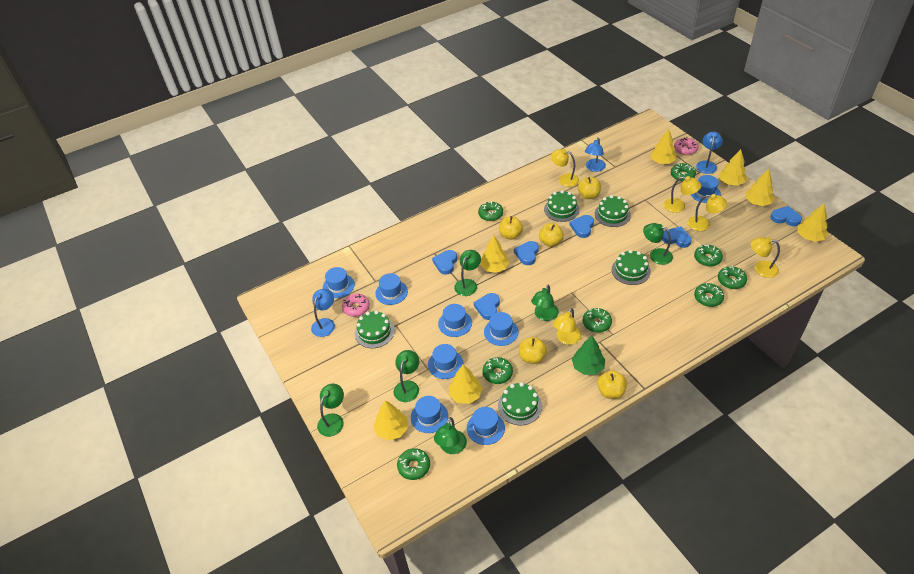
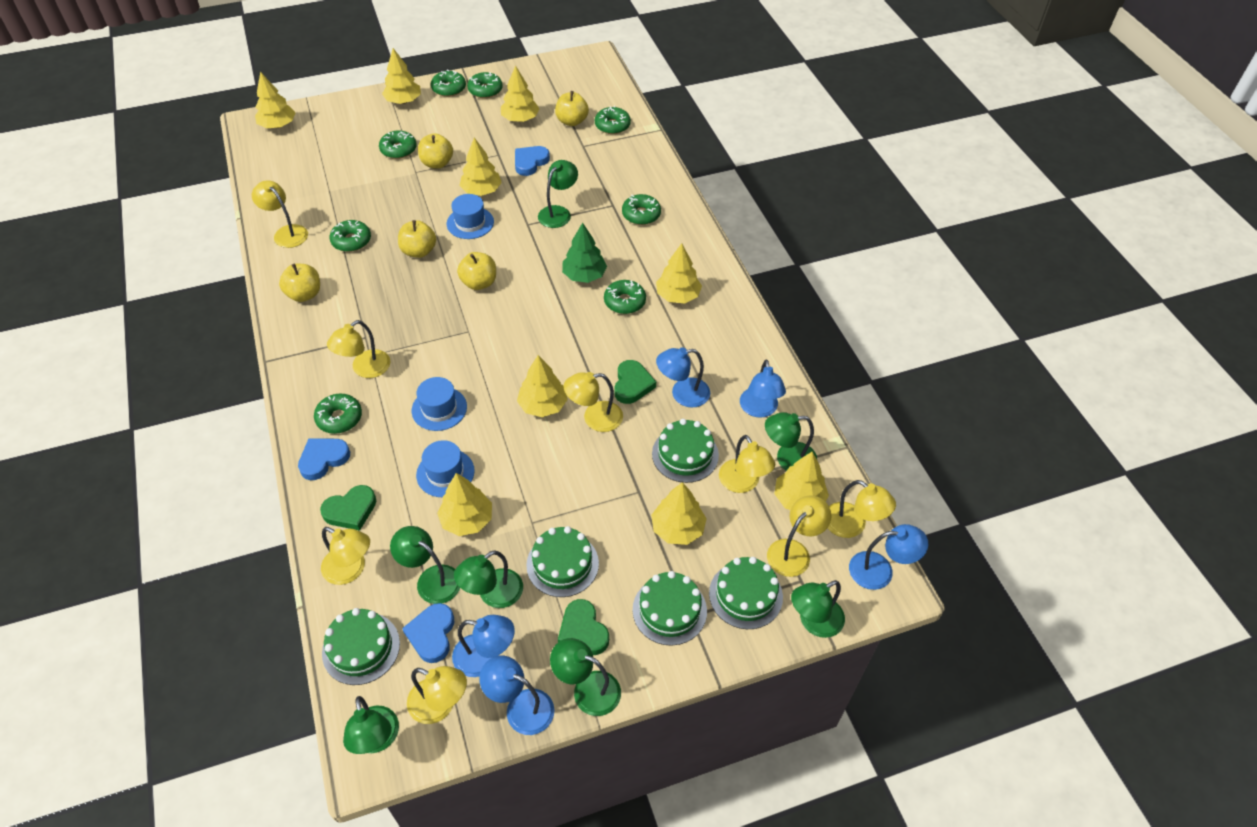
blue hat: [323,267,355,298] [375,273,408,305] [411,396,448,433] [428,344,464,379] [438,304,472,337] [467,407,505,445] [484,312,519,346] [691,175,721,203] = 8 -> [412,377,467,431] [416,440,475,497] [447,194,494,239] = 3
blue heart: [432,250,457,275] [474,293,500,320] [514,241,539,265] [570,215,594,238] [662,226,692,248] [770,206,802,226] = 6 -> [298,438,350,480] [402,603,454,663] [515,146,550,176] = 3
blue lamp: [311,289,335,337] [585,138,606,172] [696,132,723,174] = 3 -> [452,615,515,677] [479,656,555,735] [656,347,710,408] [740,359,786,418] [849,524,928,590] = 5
green heart: none = 0 -> [320,485,376,531] [558,599,609,655] [614,360,656,404] = 3
green lamp: [317,384,344,437] [394,350,419,402] [434,417,467,454] [454,250,481,296] [531,285,559,321] [643,223,673,265] = 6 -> [343,696,399,754] [390,526,460,604] [454,550,523,608] [538,160,578,228] [550,638,621,716] [765,412,817,471] [791,580,845,638] = 7
pink donut: [342,294,370,317] [674,137,698,155] = 2 -> none = 0
yellow lamp: [551,149,579,187] [553,308,582,345] [664,176,701,213] [687,194,727,231] [751,237,780,278] = 5 -> [252,180,308,248] [321,527,370,585] [327,320,390,378] [407,666,467,724] [564,372,623,432] [719,435,775,493] [767,495,832,577] [828,480,896,538] = 8
yellow tree: [373,400,408,441] [449,365,482,404] [480,235,509,273] [650,129,676,164] [719,149,747,185] [746,169,775,206] [797,204,828,242] = 7 -> [255,72,296,128] [382,48,421,104] [437,473,492,536] [459,138,502,196] [501,65,540,122] [517,355,568,417] [651,482,707,545] [656,243,702,303] [774,452,829,510] = 9

